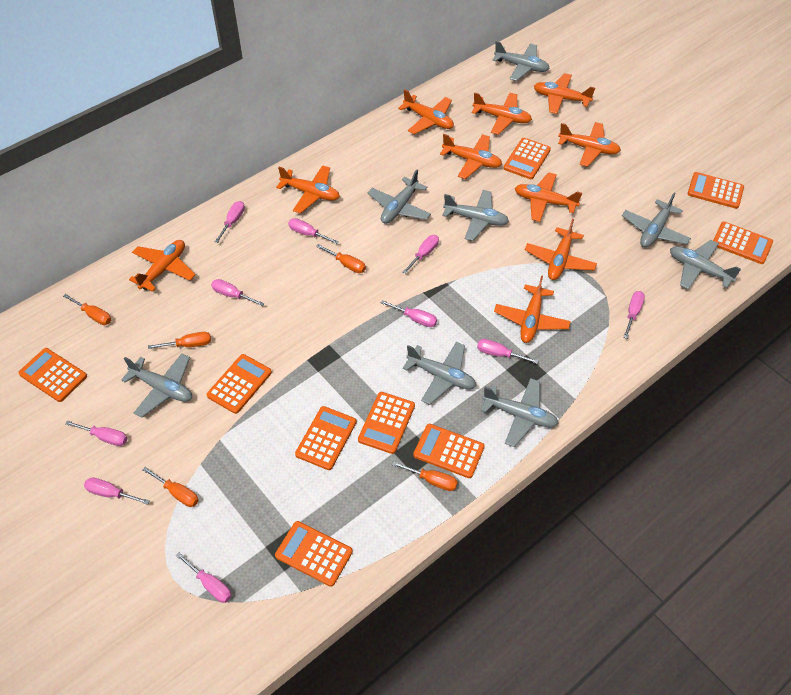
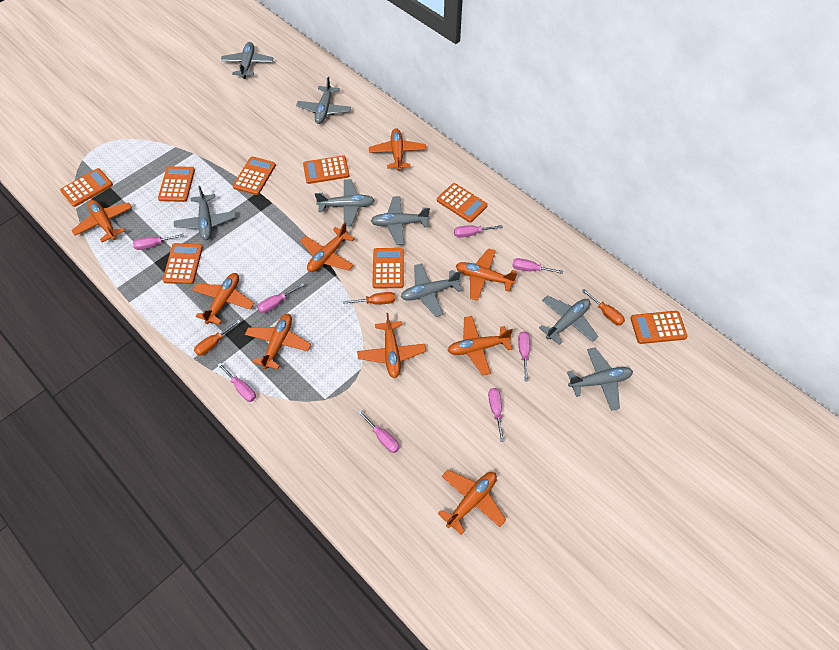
orange calculator: [18,348,87,402] [207,354,272,414] [275,521,353,587] [295,406,357,470] [358,392,415,454] [413,424,485,478] [503,138,551,179] [687,172,744,209] [713,222,773,264] = 9 -> [60,168,113,207] [158,166,195,202] [162,243,203,284] [233,156,276,195] [303,156,349,184] [372,248,404,288] [437,183,488,223] [630,311,688,344] = 8
orange plane: [129,240,196,292] [276,165,340,214] [398,89,454,134] [440,134,502,179] [472,92,532,135] [494,275,571,343] [515,173,582,222] [525,219,597,280] [534,73,595,114] [558,122,621,167] = 10 -> [71,200,132,242] [193,273,254,325] [245,314,311,370] [300,222,355,272] [357,313,426,378] [369,129,426,171] [438,470,506,535] [447,316,513,376] [456,248,517,301] = 9
orange screwdriver: [63,294,111,325] [142,467,199,507] [148,332,211,349] [316,244,366,273] [392,461,458,491] = 5 -> [194,319,241,356] [343,292,395,304] [582,289,625,325] = 3
pink screwdriver: [65,421,128,446] [84,478,150,505] [176,552,232,603] [211,279,265,306] [215,201,245,243] [288,218,339,244] [381,300,437,327] [402,235,439,274] [477,339,539,364] [623,291,645,339] = 10 -> [133,234,184,250] [218,363,256,402] [257,283,305,313] [357,410,400,453] [454,225,503,237] [488,388,505,442] [512,258,563,274] [518,331,530,381] = 8

